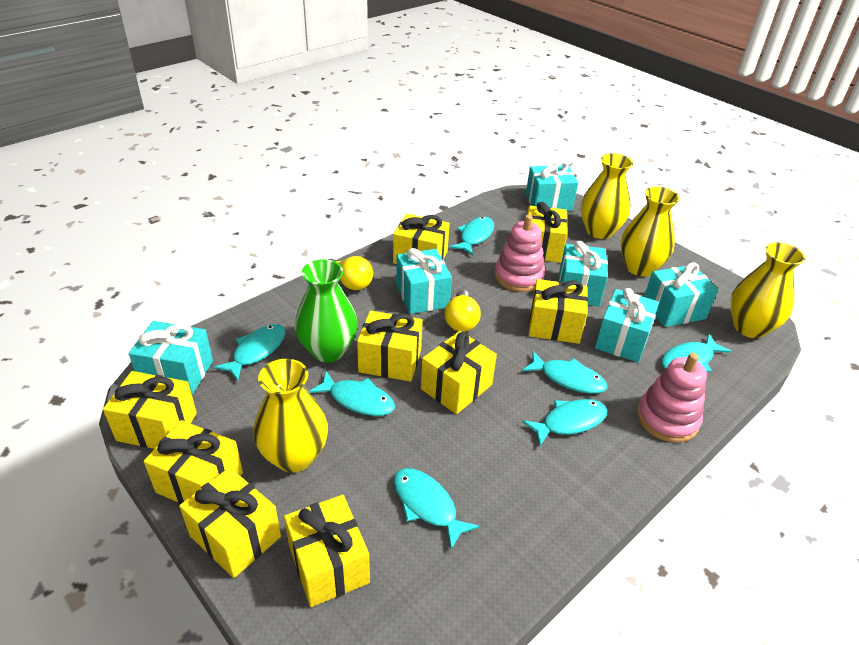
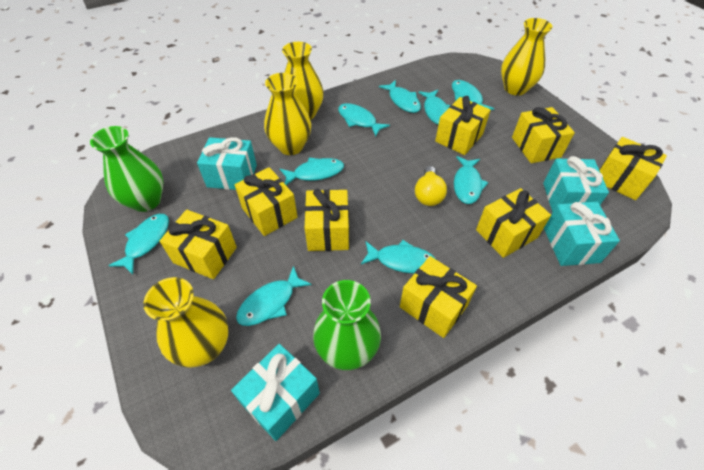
green vase: [295,259,358,362] = 1 -> [90,126,163,212] [313,280,381,370] = 2
pink stacking toy: [495,215,545,292] [637,353,707,443] = 2 -> none = 0
turquoise fish: [214,324,286,381] [309,371,395,416] [394,468,480,550] [450,217,494,255] [522,351,607,394] [522,399,608,446] [661,334,732,372] = 7 -> [108,214,169,275] [236,266,312,326] [280,158,344,185] [338,103,390,137] [361,240,436,274] [379,80,421,113] [418,90,450,125] [452,80,494,110] [454,156,488,204] = 9
turquoise gift: [129,321,213,394] [396,248,452,314] [526,161,578,211] [559,241,608,306] [595,288,659,362] [644,262,718,327] = 6 -> [197,137,257,190] [231,344,320,441] [543,156,609,212] [544,202,620,266] = 4
yellow gift: [103,371,197,449] [144,420,243,504] [179,467,281,578] [284,495,370,607] [357,311,423,382] [393,214,450,264] [421,331,497,414] [527,202,568,263] [529,279,588,344] = 9 -> [160,210,237,279] [235,167,298,236] [305,189,349,251] [400,256,477,338] [435,96,490,155] [476,188,551,258] [512,107,575,163] [599,137,667,200] = 8
yellow light bulb: [328,256,373,290] [445,290,481,332] = 2 -> [415,166,447,206] = 1

